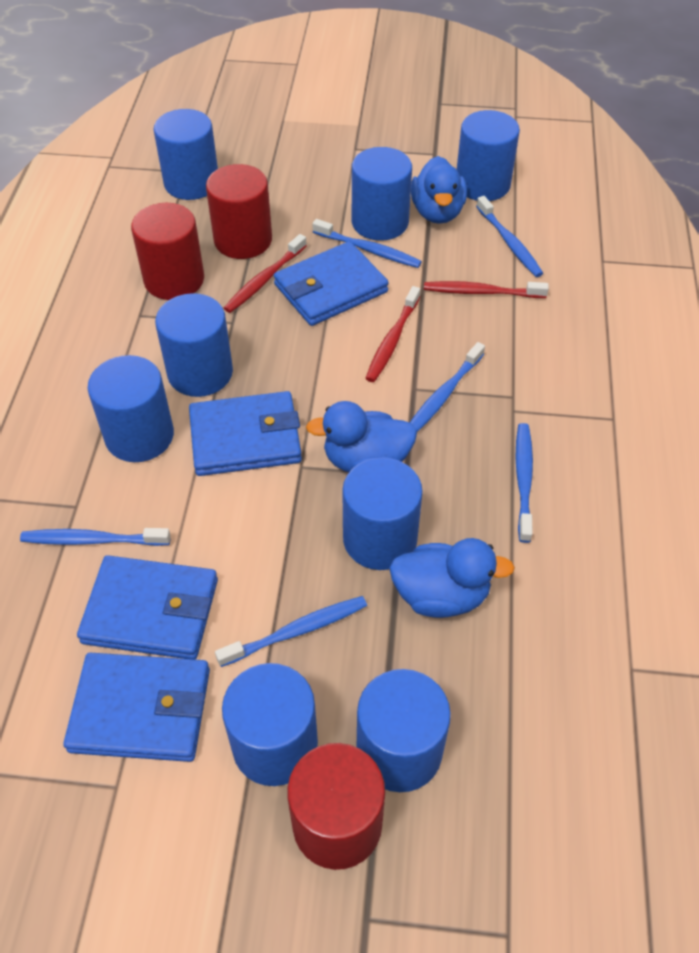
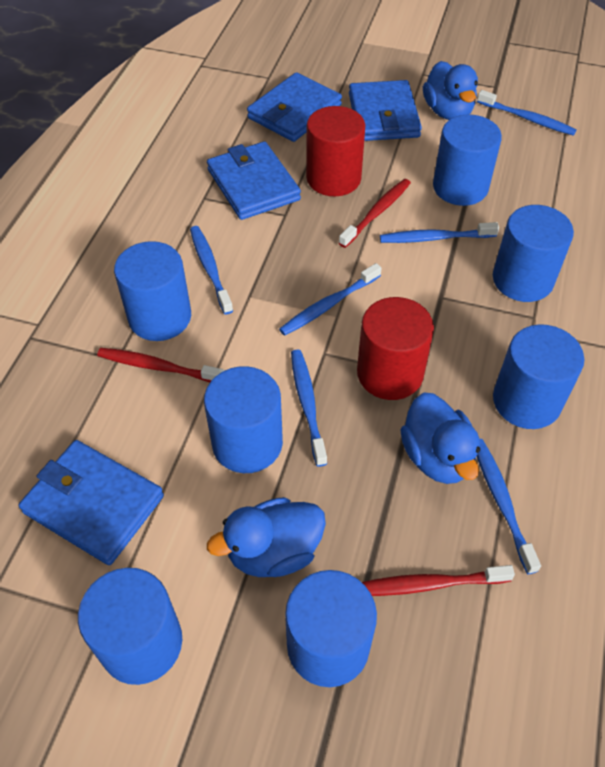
blue cylinder: [88,355,174,462] [154,109,218,200] [155,293,233,397] [222,663,318,786] [342,457,423,570] [352,147,412,241] [357,669,451,792] [457,110,520,201] = 8 -> [78,568,182,685] [114,241,191,341] [204,366,283,473] [285,570,377,687] [433,115,502,206] [493,205,574,302] [493,324,584,429] = 7
red cylinder: [131,203,204,300] [206,164,272,259] [287,743,385,870] = 3 -> [306,106,365,196] [357,297,434,400] = 2

